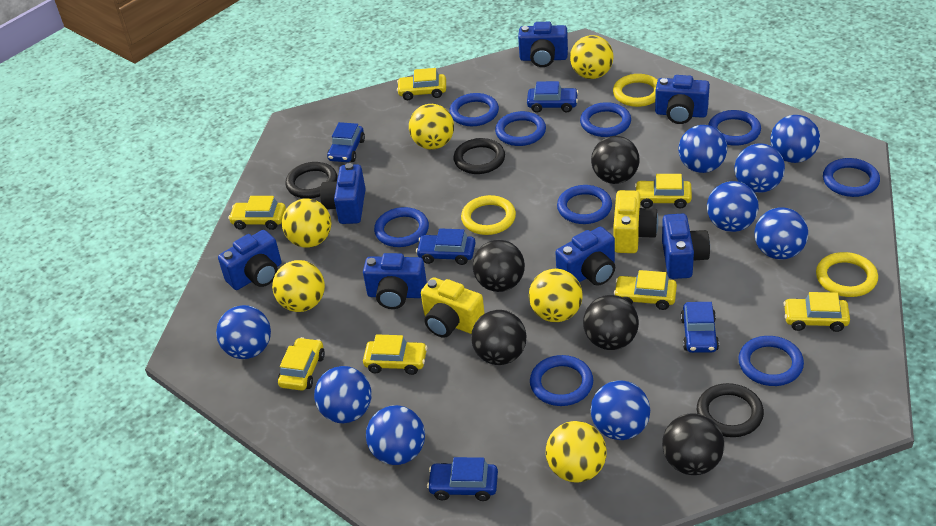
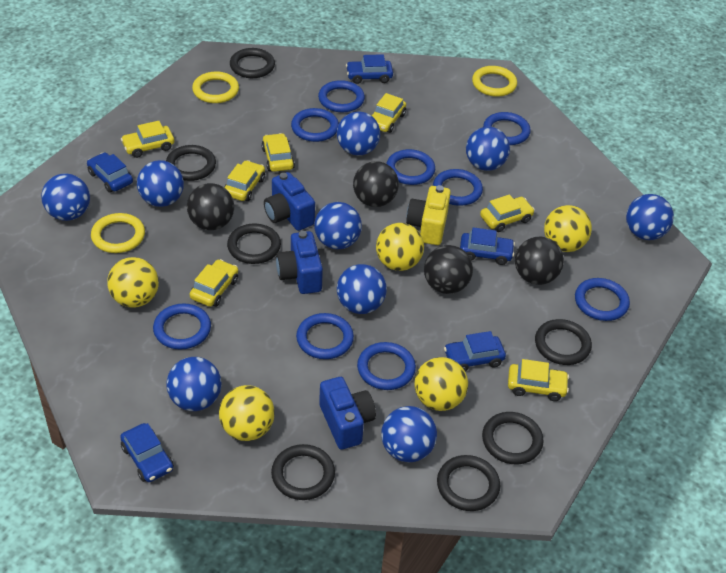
black ball: [471,310,527,365] [473,240,525,292] [583,295,639,350] [591,136,639,184] [662,413,724,475] = 5 -> [187,183,234,230] [353,161,399,207] [424,245,473,294] [515,237,564,285] = 4
black ring: [285,162,337,199] [453,138,505,174] [697,383,764,437] = 3 -> [166,145,216,181] [227,224,281,264] [230,48,275,78] [271,444,335,500] [437,455,500,511] [482,412,544,464] [535,319,592,365] = 7
blue camera: [218,230,281,290] [320,163,366,224] [363,253,427,309] [518,22,568,67] [555,227,615,286] [655,75,710,124] [662,214,710,279] = 7 -> [264,172,315,231] [276,231,323,294] [319,377,376,450] = 3
yellow ball: [272,260,325,312] [282,198,331,248] [409,104,454,150] [529,269,583,322] [546,421,607,483] [570,35,614,79] = 6 -> [107,257,159,308] [219,385,275,441] [376,223,424,271] [414,357,468,411] [544,205,592,252] = 5
yellow camera: [421,277,485,338] [613,190,658,253] = 2 -> [406,185,451,245] = 1

